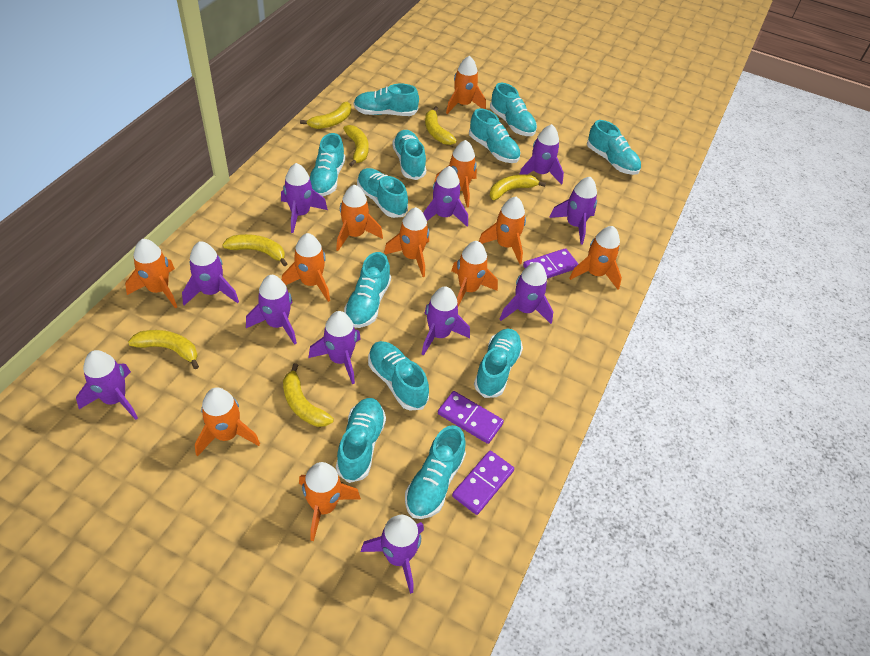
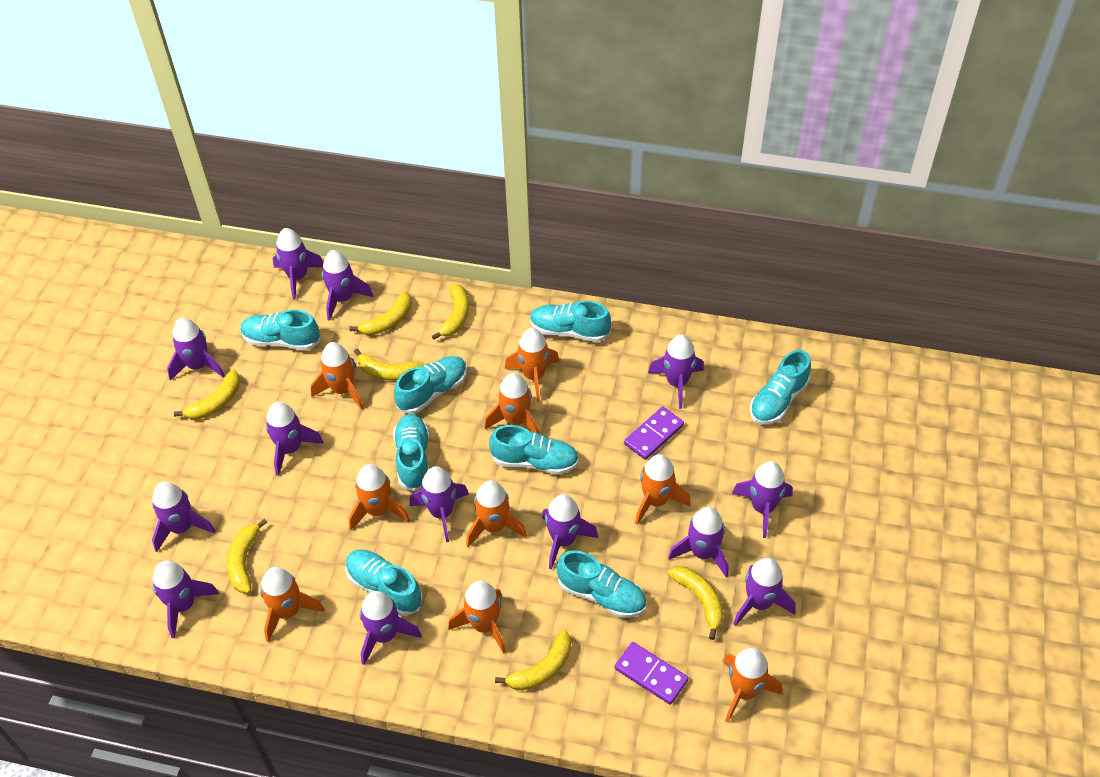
orange rocket: [125,239,177,308] [195,387,260,457] [282,233,330,302] [299,462,361,541] [336,184,383,251] [384,207,429,277] [434,140,477,208] [446,56,486,114] [452,241,498,307] [479,197,526,264] [569,226,622,290] = 11 -> [260,567,325,642] [311,342,363,410] [349,464,410,530] [448,581,506,654] [466,480,527,547] [484,373,539,433] [505,328,560,402] [635,454,691,525] [723,648,782,723] = 9
purple domino: [438,391,504,444] [452,450,514,515] [523,248,578,279] = 3 -> [614,642,688,705] [624,407,684,460] = 2
purple rocket: [76,350,138,420] [182,241,239,305] [246,275,297,345] [281,163,328,233] [308,311,361,384] [361,515,424,594] [422,286,470,356] [423,166,468,227] [499,262,553,324] [519,124,564,185] [549,177,597,245] = 11 -> [152,482,216,552] [153,561,219,638] [167,318,225,381] [265,402,324,476] [273,228,323,300] [322,250,373,321] [360,591,422,665] [410,466,469,542] [542,494,598,570] [648,335,704,409] [668,507,729,578] [732,461,793,538] [733,558,796,626] = 13
turquoise shoe: [310,133,345,197] [336,398,386,483] [344,252,391,328] [354,84,419,116] [357,168,408,218] [368,341,429,411] [392,130,426,180] [405,425,466,519] [469,108,521,163] [474,328,523,398] [490,83,537,136] [587,120,641,175] = 12 -> [240,310,321,350] [346,549,423,616] [393,414,429,491] [394,356,467,414] [489,425,579,475] [530,301,611,342] [556,550,646,618] [750,350,811,424] = 8

